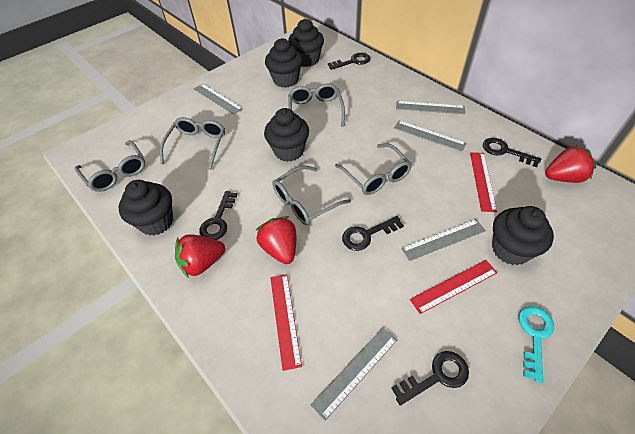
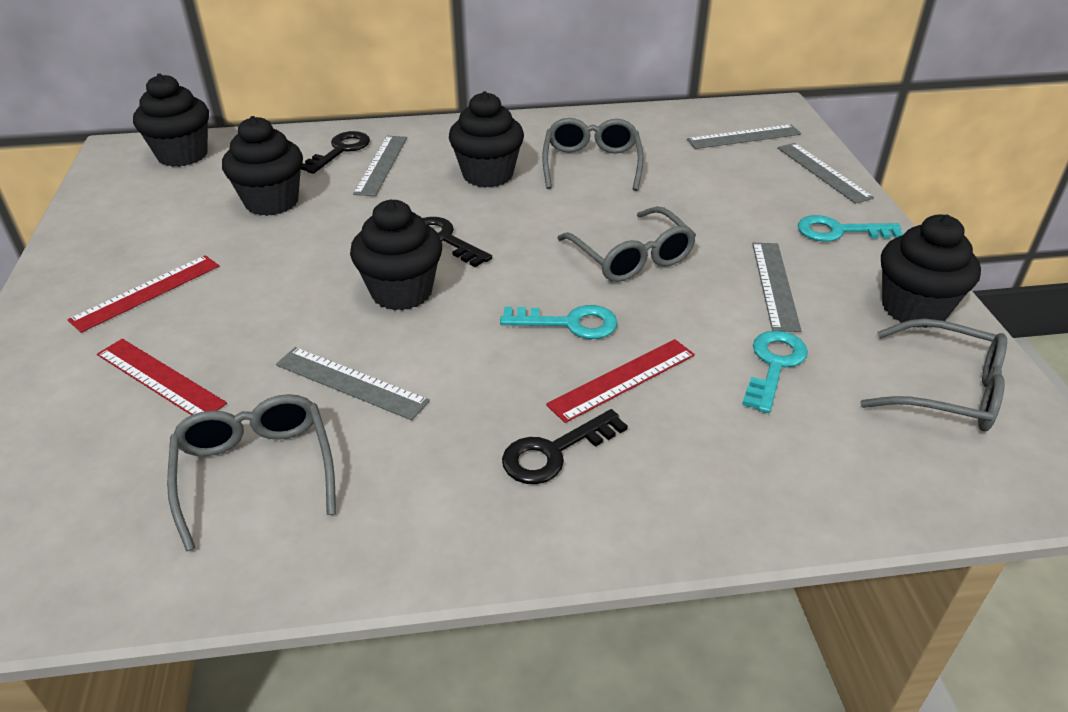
black key: [199,191,237,240] [328,53,370,70] [342,216,404,251] [391,351,469,405] [483,138,541,167] = 5 -> [301,131,370,174] [422,217,492,267] [502,409,628,484] = 3
grey glasses: [75,140,145,192] [160,117,225,170] [272,165,351,225] [288,83,345,127] [335,144,412,195] = 5 -> [167,394,336,552] [542,118,644,191] [557,207,696,282] [860,319,1007,431] = 4
red strawberry: [175,234,225,278] [256,216,296,264] [545,145,596,183] = 3 -> none = 0
turquoise key: [519,306,554,383] = 1 -> [500,305,618,339] [742,331,808,413] [798,215,903,242] = 3

